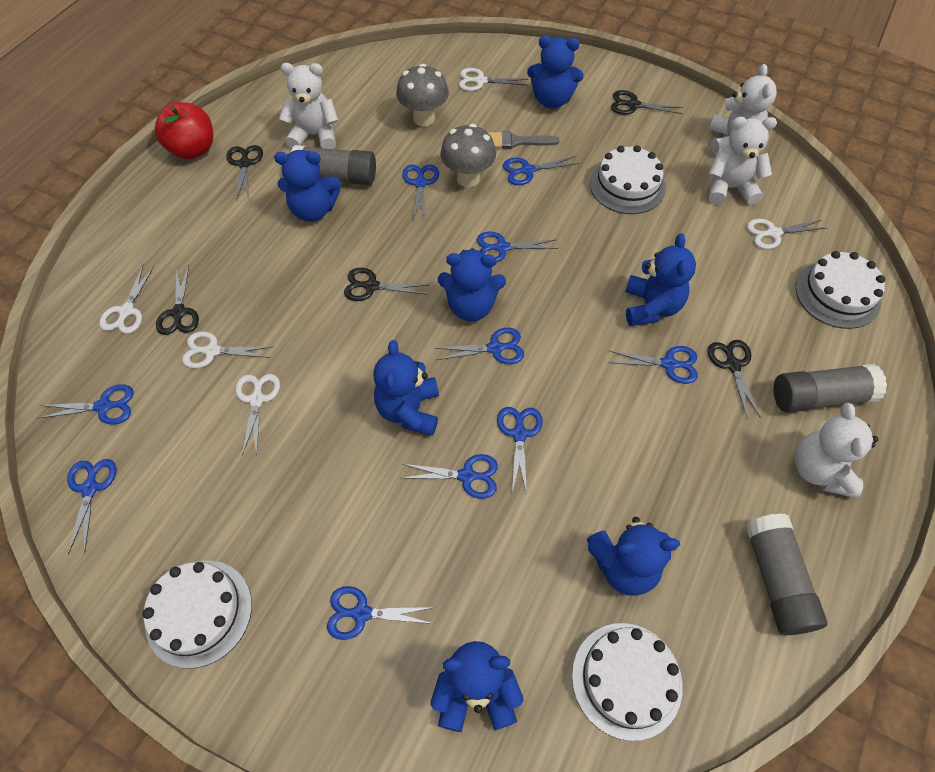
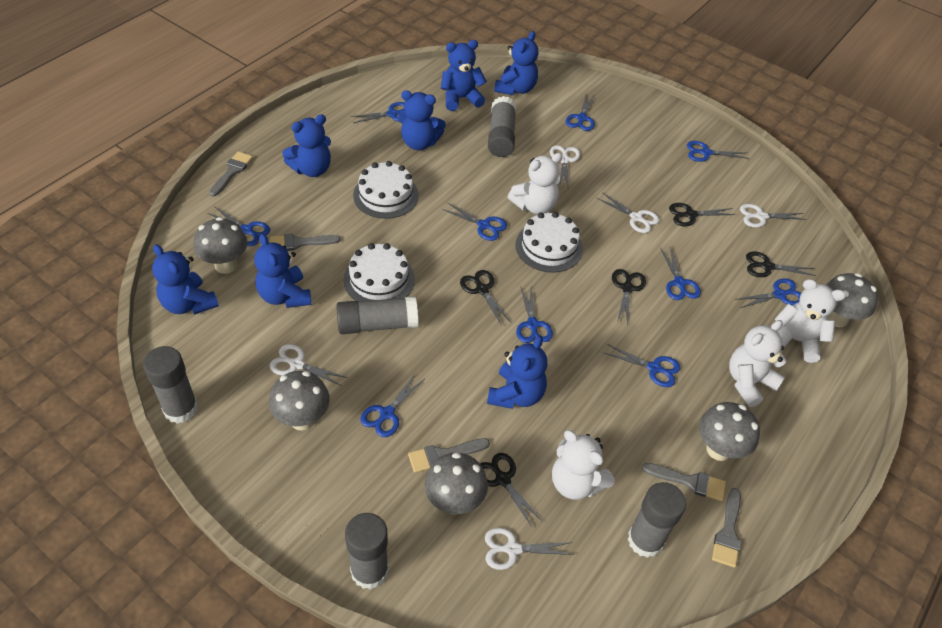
grey brush: [488,131,559,149] = 1 -> [209,151,253,197] [270,234,341,251] [408,438,490,473] [642,463,726,501] [712,488,741,568] = 5
grey glue stick: [291,145,376,185] [745,513,827,635] [773,364,887,413] = 3 -> [143,346,198,424] [336,296,418,334] [345,513,389,590] [488,96,517,157] [627,482,686,558] = 5
grey mushroom: [396,64,449,127] [440,124,496,187] = 2 -> [194,217,247,274] [269,371,330,431] [424,452,488,514] [699,402,760,461] [826,273,878,327] = 5
red apple: [155,102,213,159] = 1 -> none = 0
white cake: [142,561,252,668] [572,623,683,741] [590,145,666,214] [795,251,885,329] = 4 -> [343,243,415,302] [353,161,419,219] [516,212,583,273] = 3

